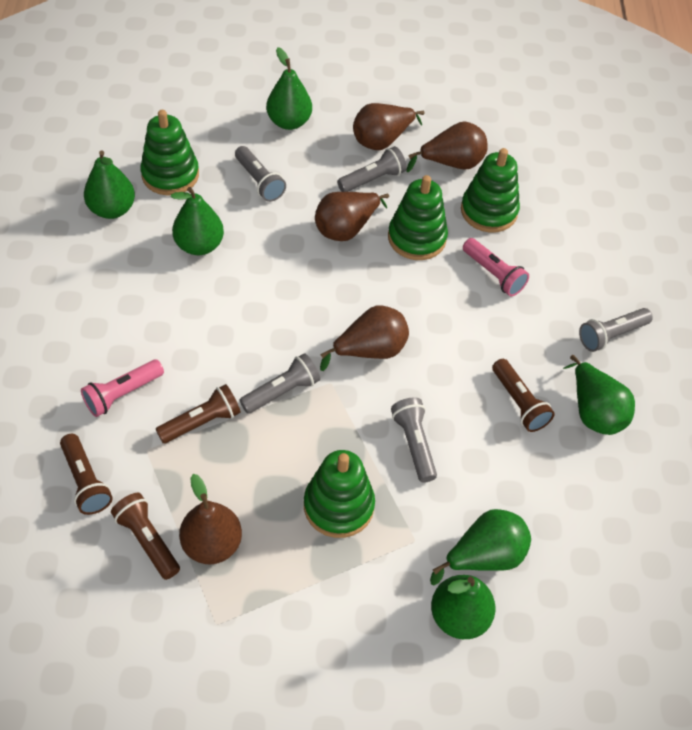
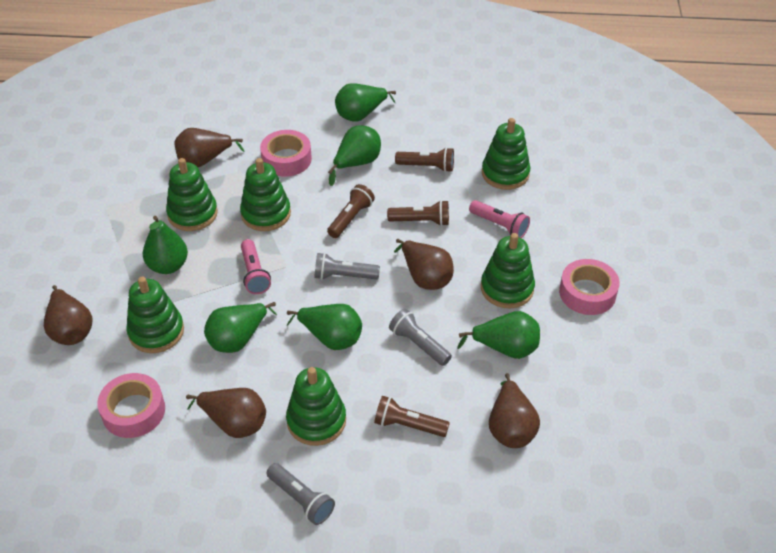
green stacking toy: [140,110,199,195] [304,450,375,538] [388,175,448,260] [461,148,520,232] = 4 -> [126,277,184,353] [166,158,218,231] [240,158,291,231] [286,367,346,446] [481,233,535,309] [482,118,531,190] = 6
grey flashlight: [235,146,286,202] [239,353,320,414] [337,146,407,192] [391,397,437,483] [579,308,653,352] = 5 -> [267,463,335,525] [315,253,380,280] [389,309,452,366] = 3
pink tape: none = 0 -> [97,373,165,438] [260,130,312,177] [559,259,620,315] = 3

